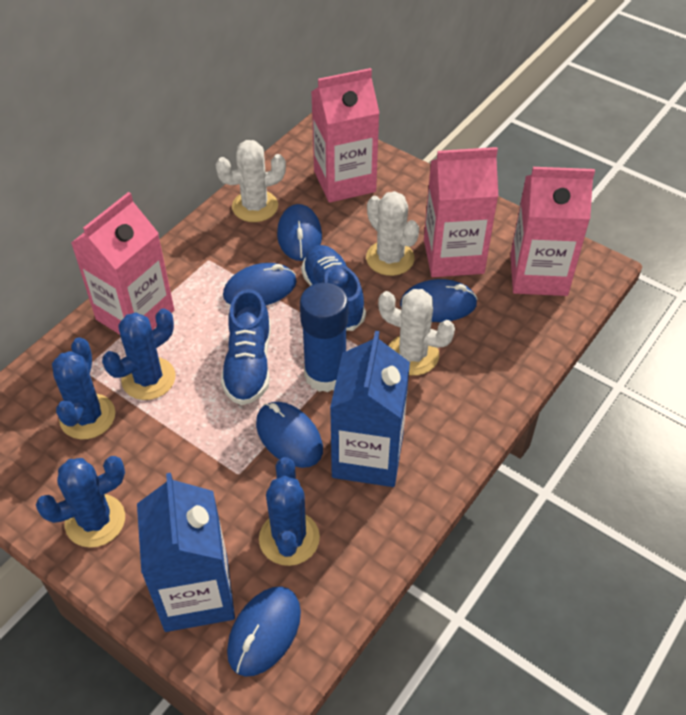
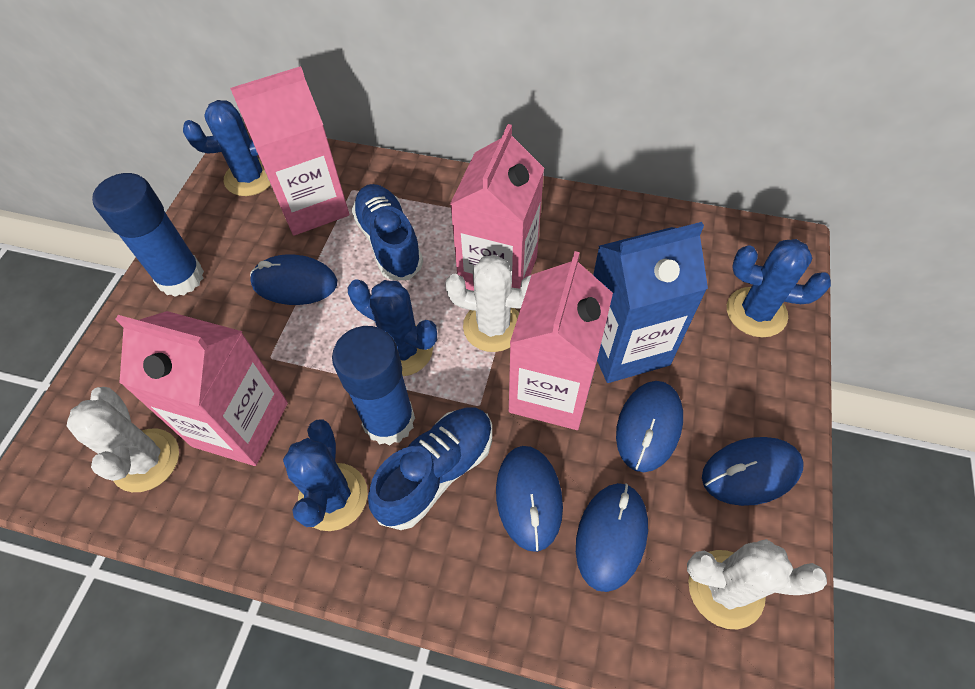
blue carton: [137,473,235,632] [330,331,410,487] = 2 -> [593,222,708,383] = 1
blue glue stick: [300,283,348,393] = 1 -> [92,173,204,297] [332,326,415,445] = 2

